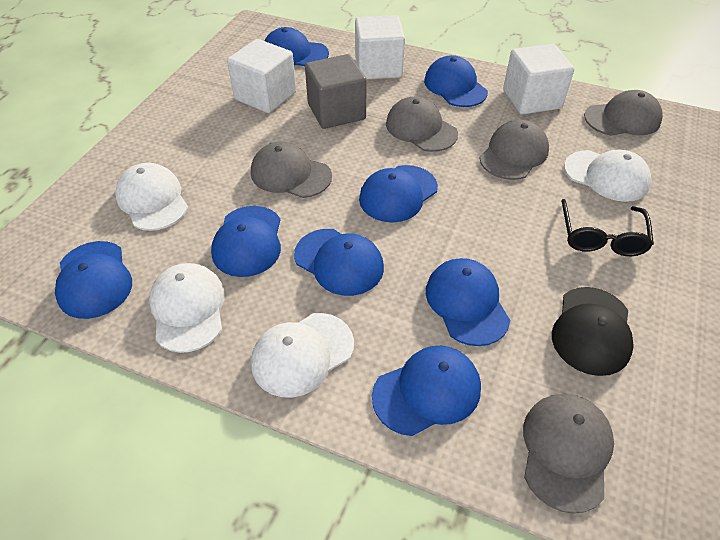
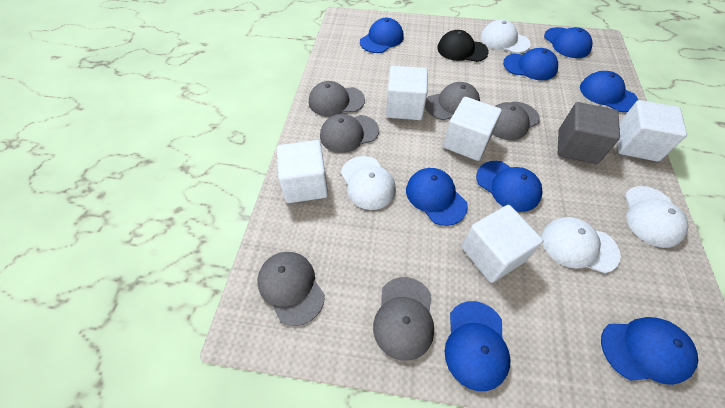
black glasses: [561,199,654,256] = 1 -> none = 0
grey cap: [251,142,332,198] [386,96,458,152] [480,120,549,180] [523,394,614,514] [584,90,663,136] = 5 -> [257,252,325,326] [309,81,365,117] [320,114,379,153] [373,277,434,361] [425,82,480,120] [493,102,540,140] = 6
white cube: [227,39,296,113] [355,15,405,80] [503,44,574,115] = 3 -> [276,140,328,203] [386,66,428,120] [443,97,502,161] [462,205,543,283] [617,100,687,162] = 5

